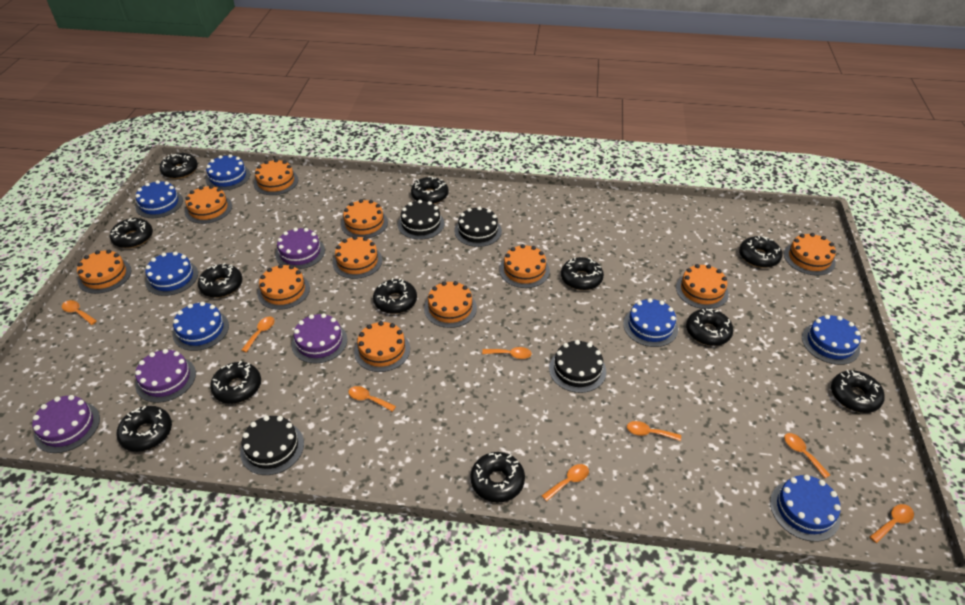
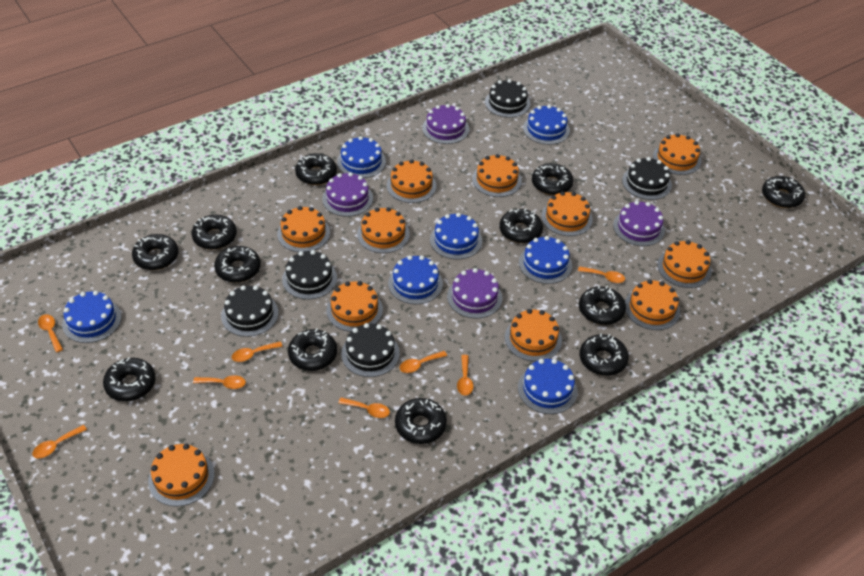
black cake: [240,415,304,475] [398,200,444,240] [454,206,502,247] [549,340,606,393] = 4 -> [221,285,278,337] [282,250,337,299] [341,323,400,377] [485,79,530,118] [622,157,672,200] = 5

